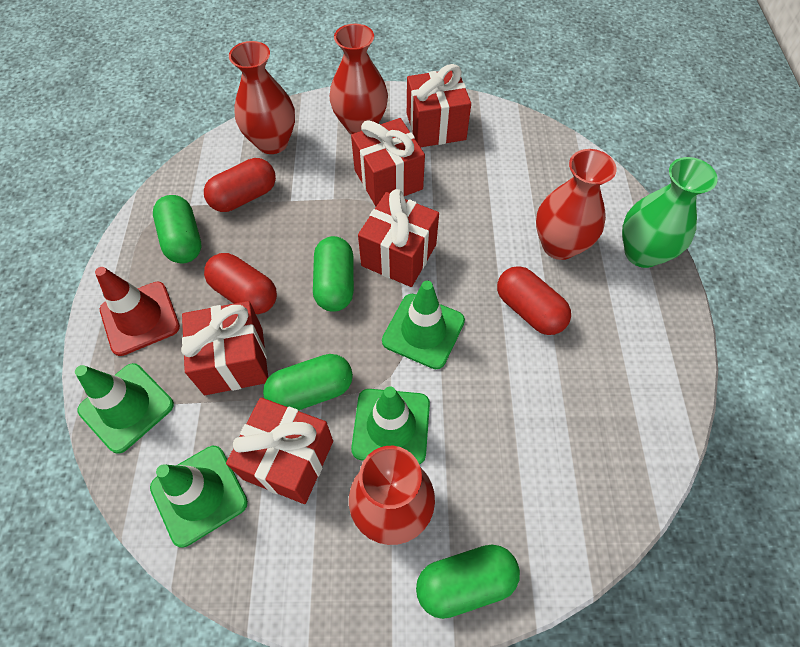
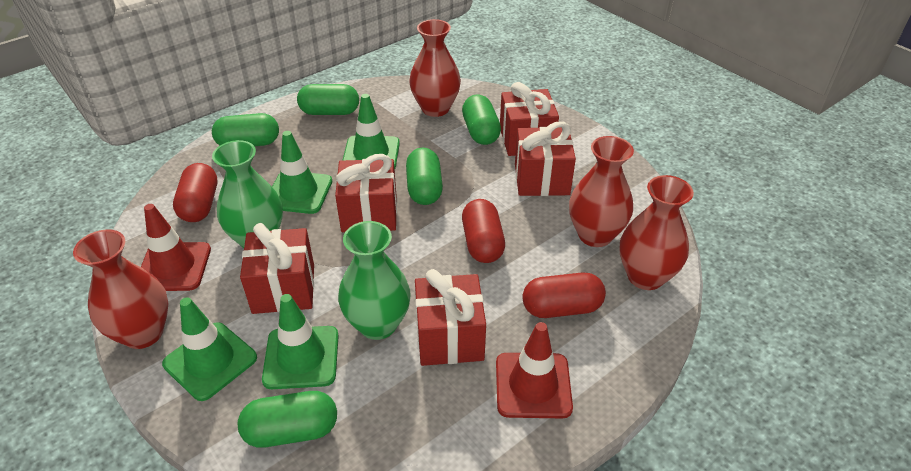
green capsule: [153,195,202,263] [263,354,353,411] [313,236,354,312] [416,545,520,619] = 4 -> [212,113,279,146] [238,391,337,448] [297,84,359,115] [406,148,443,205] [462,95,501,145] = 5
green vase: [622,157,718,268] = 1 -> [212,140,283,248] [338,221,411,340] = 2
red traffic cone: [95,267,180,356] = 1 -> [141,204,211,291] [496,322,573,418] = 2

